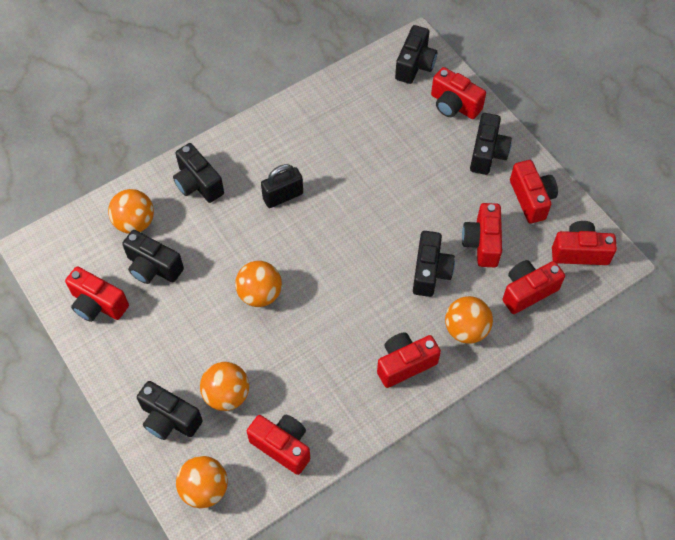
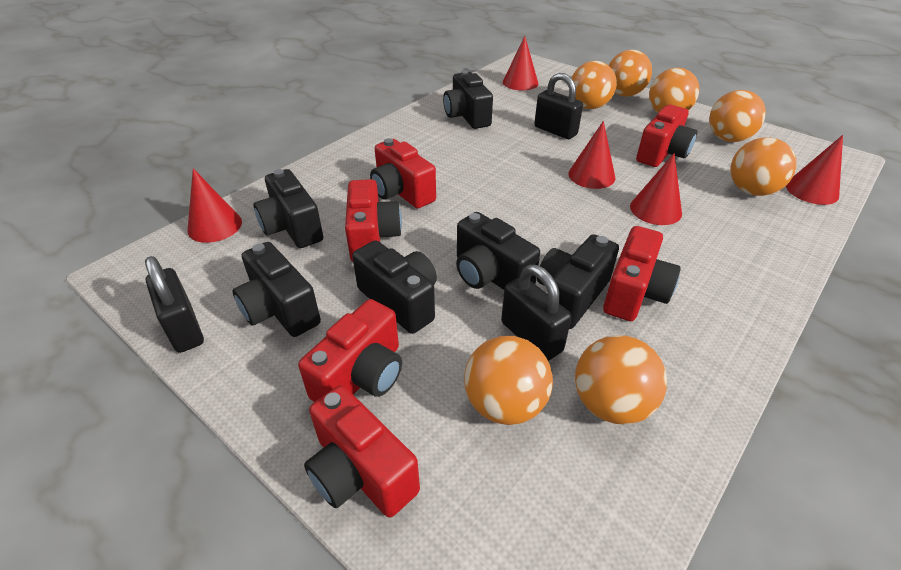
black padlock: [261,164,303,208] = 1 -> [145,256,204,353] [501,265,572,361] [534,73,583,139] = 3
orange ball: [108,189,154,234] [176,456,228,508] [200,362,249,411] [235,261,282,307] [445,296,493,344] = 5 -> [464,336,553,425] [572,61,617,109] [575,335,667,425] [609,50,652,97] [649,68,699,113] [709,90,766,142] [730,137,797,196] = 7
red camera: [65,266,129,322] [247,415,310,475] [377,332,441,388] [431,67,486,119] [462,203,502,267] [502,260,565,314] [510,160,558,224] [552,221,617,265] = 8 -> [298,299,402,402] [304,385,420,518] [345,179,402,262] [370,138,436,209] [603,226,681,321] [636,105,697,167] = 6
red cone: none = 0 -> [187,169,242,243] [503,36,538,91] [568,121,615,189] [630,153,682,225] [786,135,843,205] = 5

